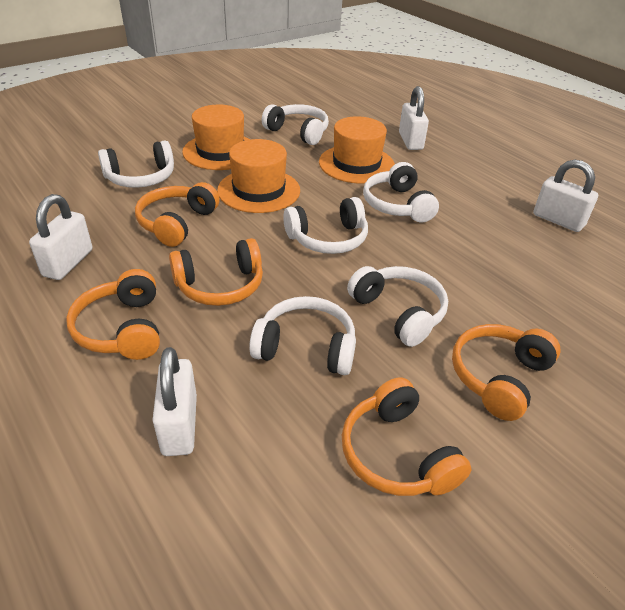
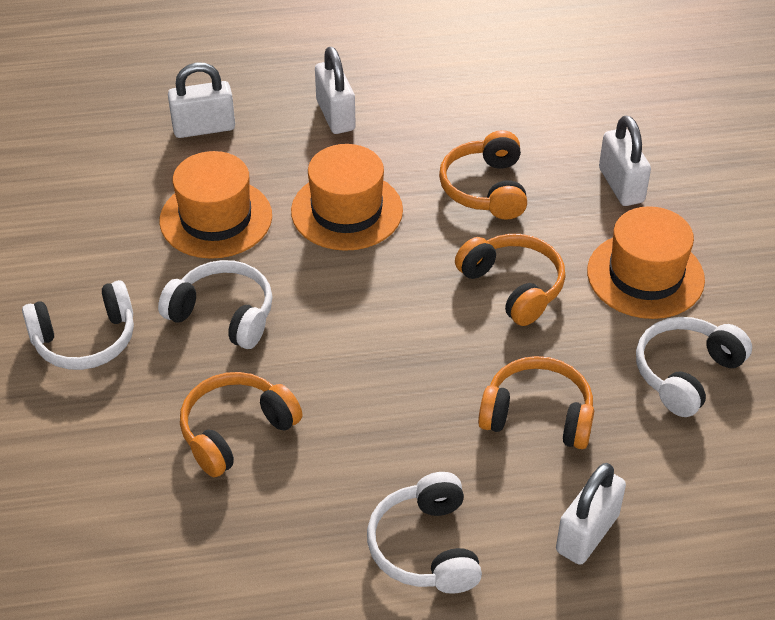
orange headphones: [66,269,160,360] [135,182,220,247] [169,238,263,306] [342,377,472,496] [452,324,561,421] = 5 -> [180,372,303,477] [439,130,527,220] [455,234,566,326] [478,356,594,449] = 4
white headphones: [98,141,174,188] [249,296,356,375] [262,104,329,145] [283,197,368,254] [347,266,448,347] [363,162,439,222] = 6 -> [22,280,134,370] [158,260,273,349] [367,472,482,594] [636,317,752,417] = 4

